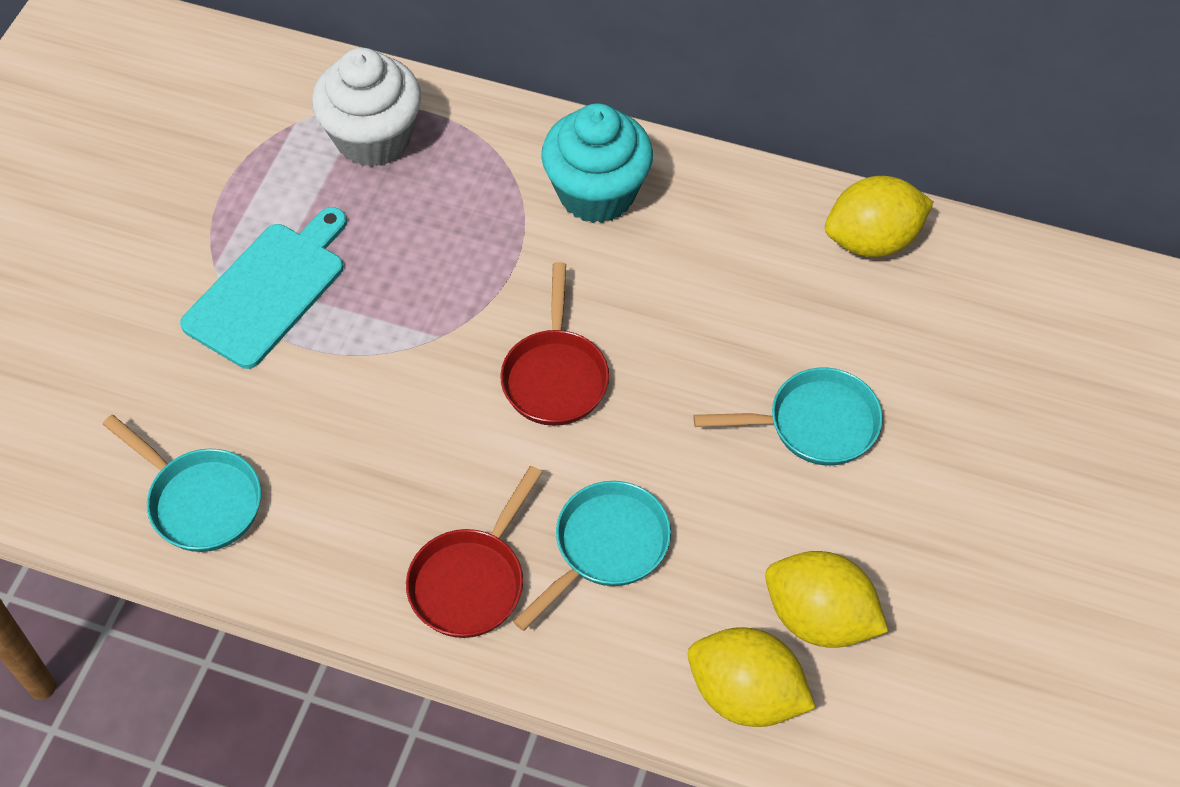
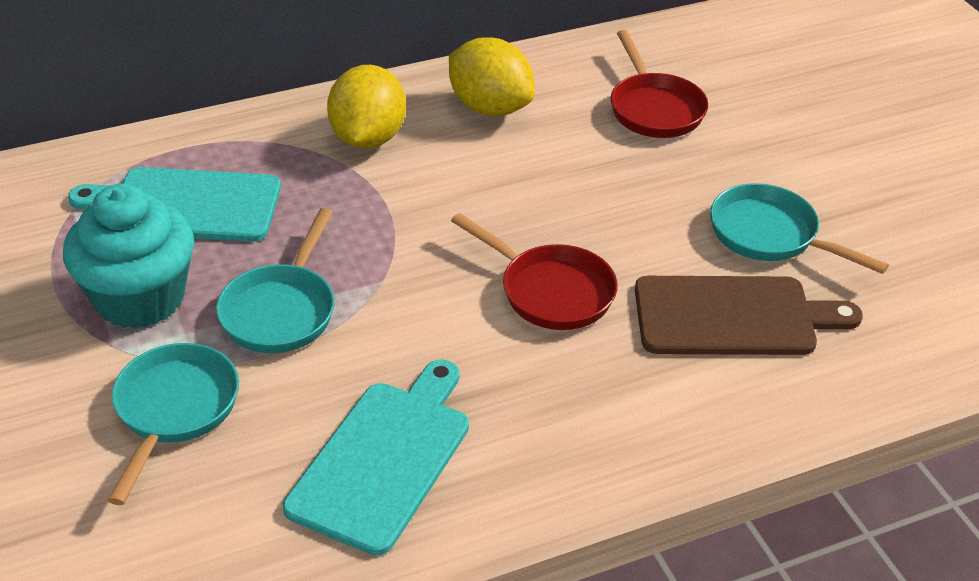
brown cutting board: none = 0 -> [635,276,863,355] = 1
turquoise cutting board: [180,207,347,369] = 1 -> [68,167,281,242] [283,360,469,555] = 2
white cupcake: [312,48,421,167] = 1 -> none = 0
yellow lemon: [688,627,816,727] [765,551,888,648] [825,176,934,257] = 3 -> [327,65,406,149] [449,37,535,116] = 2

